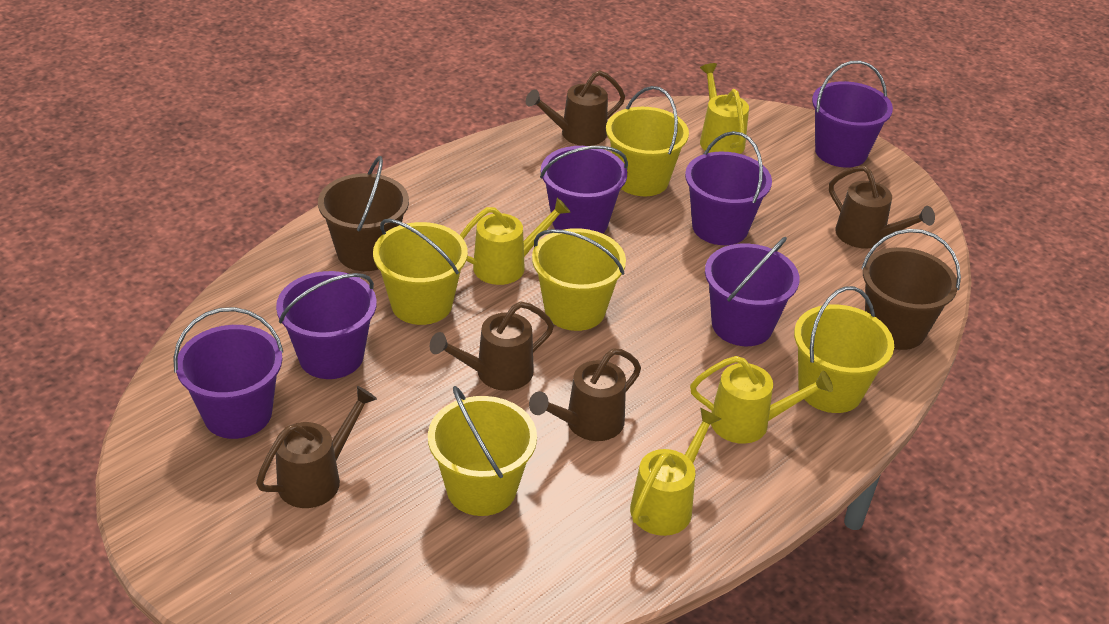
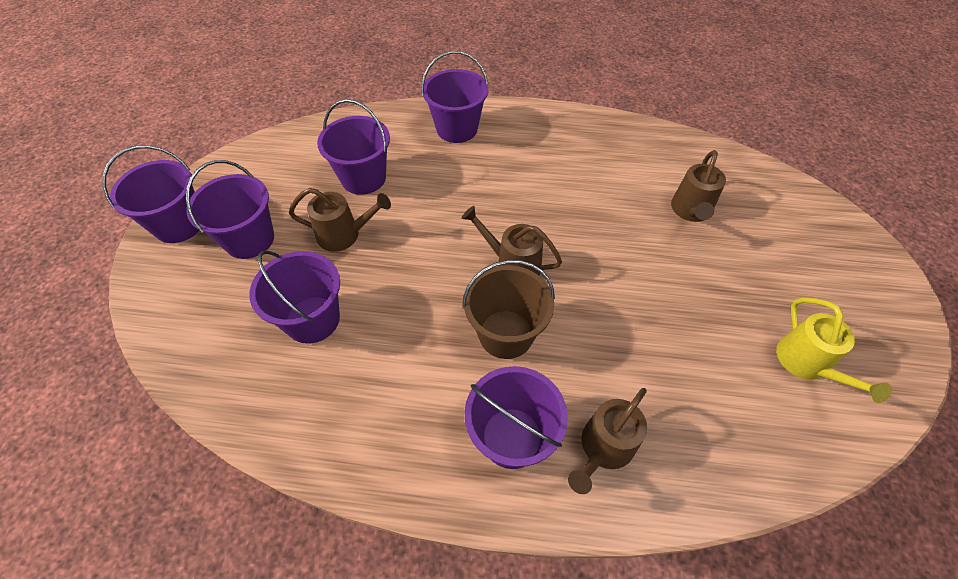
brown bucket: [318,156,409,271] [861,229,961,350] = 2 -> [462,260,555,359] = 1
brown watering can: [256,386,377,508] [430,301,554,391] [526,70,625,146] [529,349,641,441] [829,166,935,249] = 5 -> [289,188,391,252] [461,206,562,276] [568,388,647,494] [671,150,726,222] = 4
yellow bucket: [373,219,468,325] [428,386,537,516] [532,228,626,331] [606,86,689,196] [794,286,894,413] = 5 -> none = 0
yellow watering can: [460,198,571,285] [630,408,721,536] [690,356,833,444] [700,63,749,154] = 4 -> [776,297,892,403] = 1

